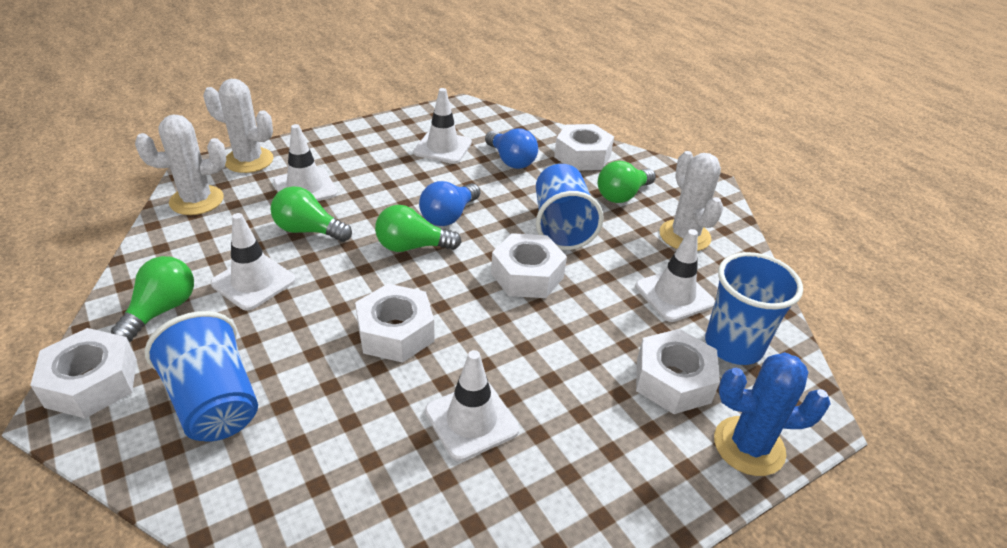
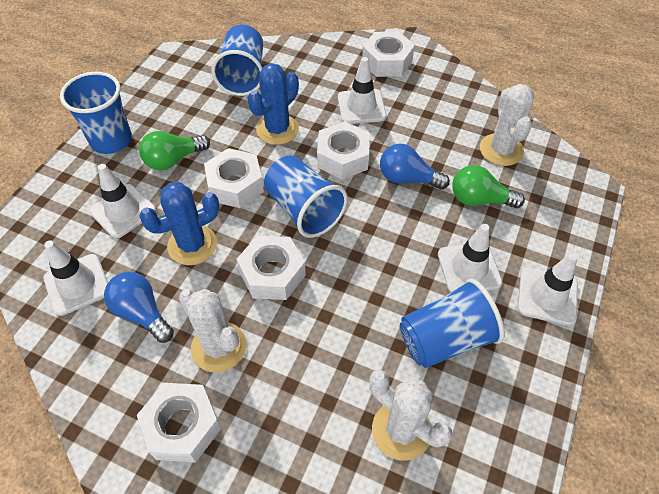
blue cactus: [714,352,831,476] = 1 -> [139,182,219,265] [247,63,299,145] = 2
blue cup: [145,311,258,441] [536,164,604,250] [705,252,803,365] = 3 -> [60,72,132,154] [211,25,263,96] [264,155,348,238] [400,278,505,368] = 4
green light bulb: [111,256,194,342] [270,186,352,242] [375,205,462,252] [598,161,656,203] = 4 -> [139,131,210,171] [452,165,525,208] = 2

